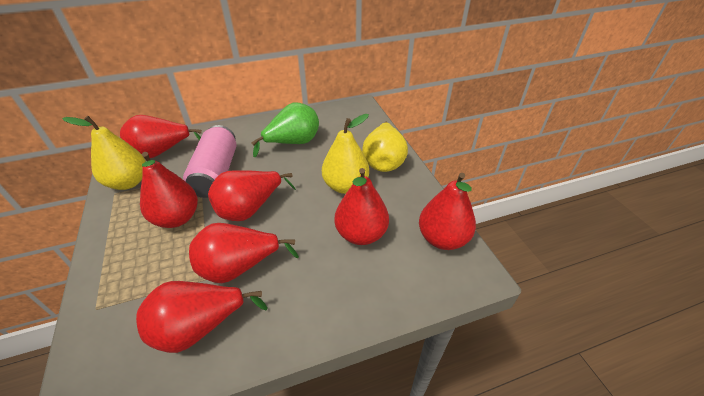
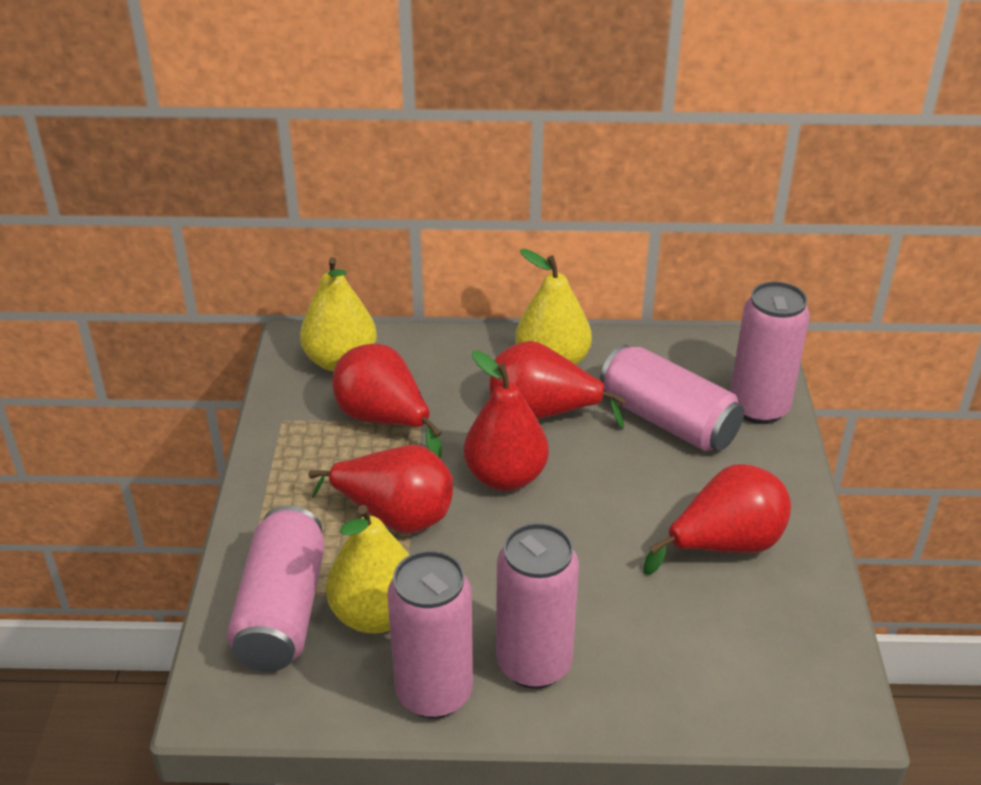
green pear: [251,103,319,157] = 1 -> none = 0
pink can: [183,125,236,198] = 1 -> [227,506,325,672] [387,550,473,719] [496,523,579,689] [599,345,744,451] [730,281,810,424] = 5
red pear: [120,115,202,158] [136,281,268,353] [140,152,198,228] [189,223,299,283] [208,170,296,221] [335,168,389,245] [419,173,476,250] = 7 -> [308,445,453,534] [332,343,442,458] [464,350,549,491] [489,341,626,429] [643,464,791,575] = 5

